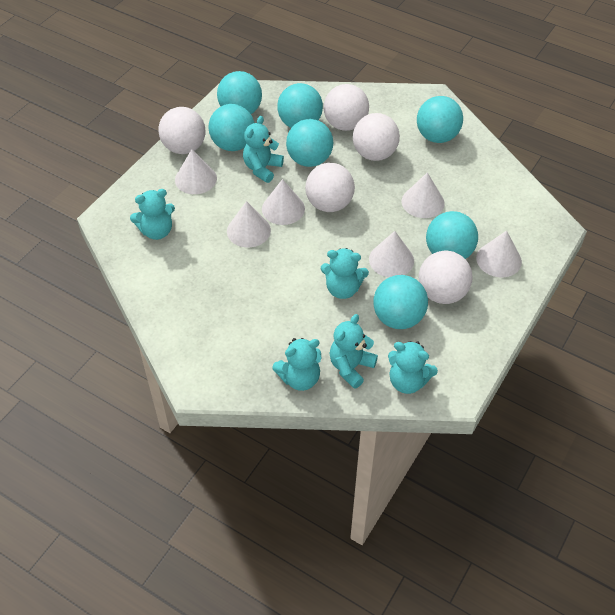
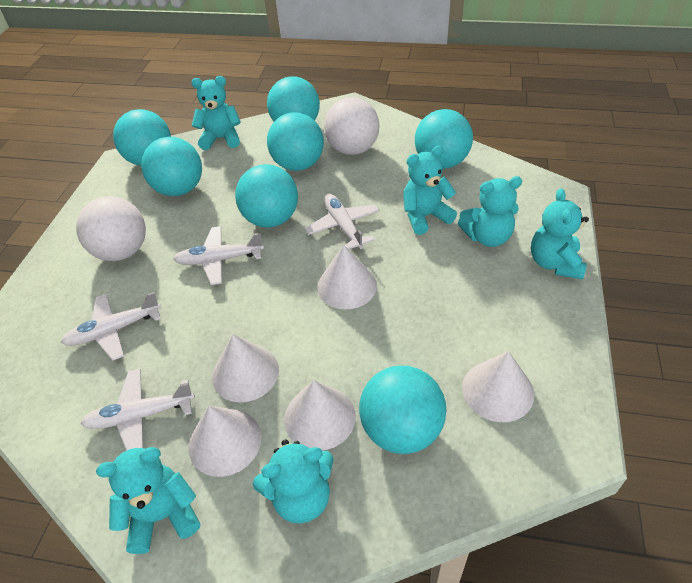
white ball: [158,107,205,154] [305,163,355,212] [324,84,369,131] [353,113,400,161] [419,251,473,304] = 5 -> [76,196,146,261] [324,97,379,155] = 2
white cone: [175,149,217,194] [227,201,271,248] [262,179,305,225] [369,231,414,277] [402,172,445,218] [476,231,522,277] = 6 -> [188,406,262,477] [212,334,279,402] [284,380,356,450] [317,245,377,309] [462,351,534,422] = 5
white plane: none = 0 -> [61,292,161,361] [80,369,195,451] [173,226,264,285] [305,194,380,249] = 4

